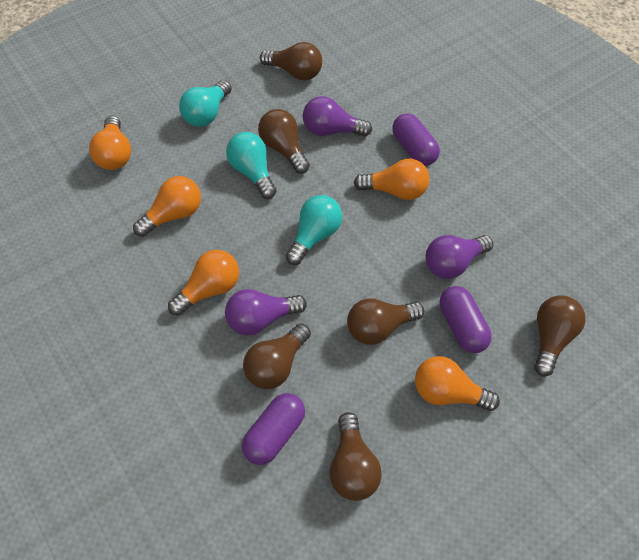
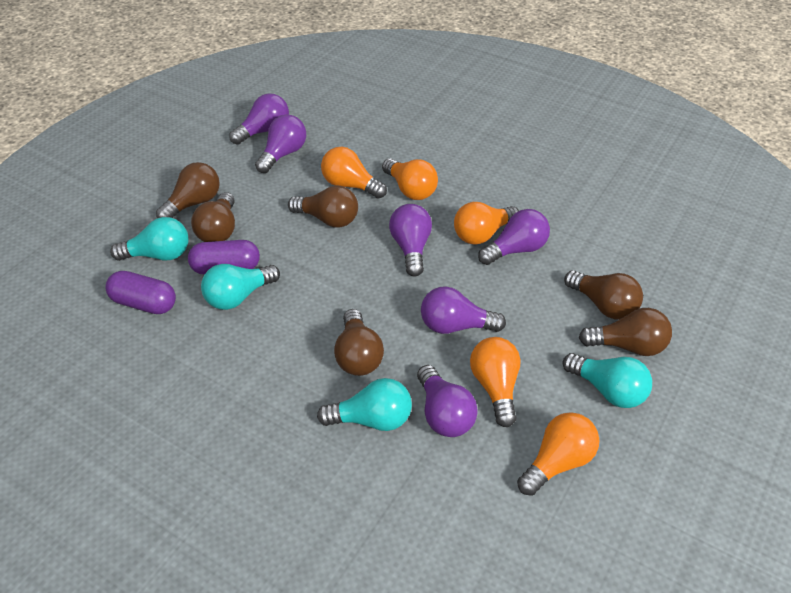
purple capsule: [242,393,305,465] [392,113,440,166] [440,286,492,353] = 3 -> [105,271,176,314] [188,240,260,275] = 2
purple light bulb: [225,289,307,335] [303,96,372,137] [426,235,493,279] = 3 -> [229,94,289,145] [255,114,306,173] [389,204,432,277] [417,365,478,437] [421,286,506,334] [478,209,550,265] = 6
turquoise light bulb: [179,80,232,127] [226,132,277,199] [286,195,342,265] = 3 -> [110,217,188,261] [201,264,280,310] [317,378,412,431] [563,353,652,408] = 4

